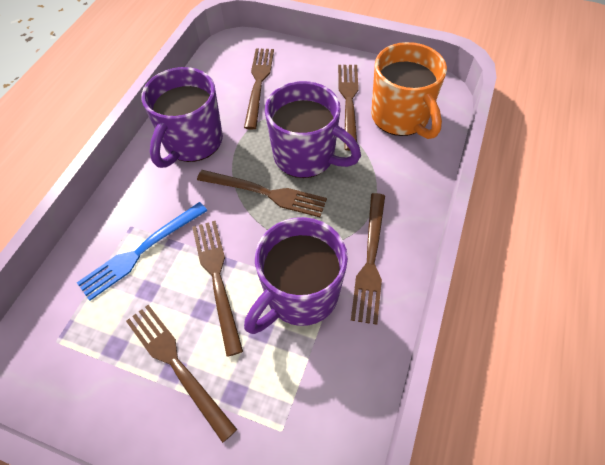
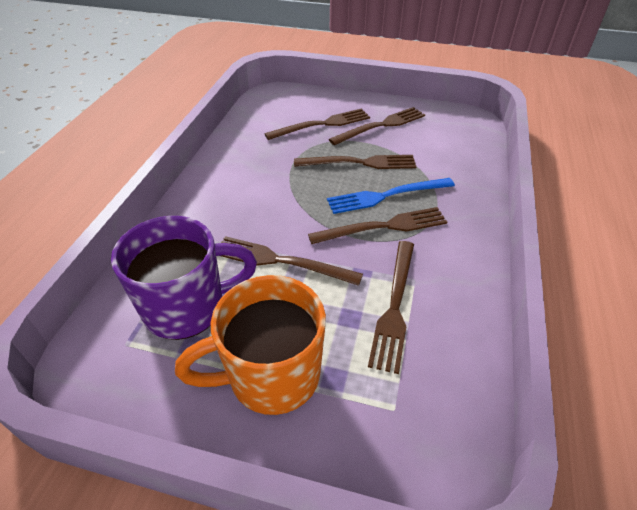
purple mug: [141,67,223,168] [244,217,348,334] [265,81,361,178] = 3 -> [111,216,257,340] = 1

